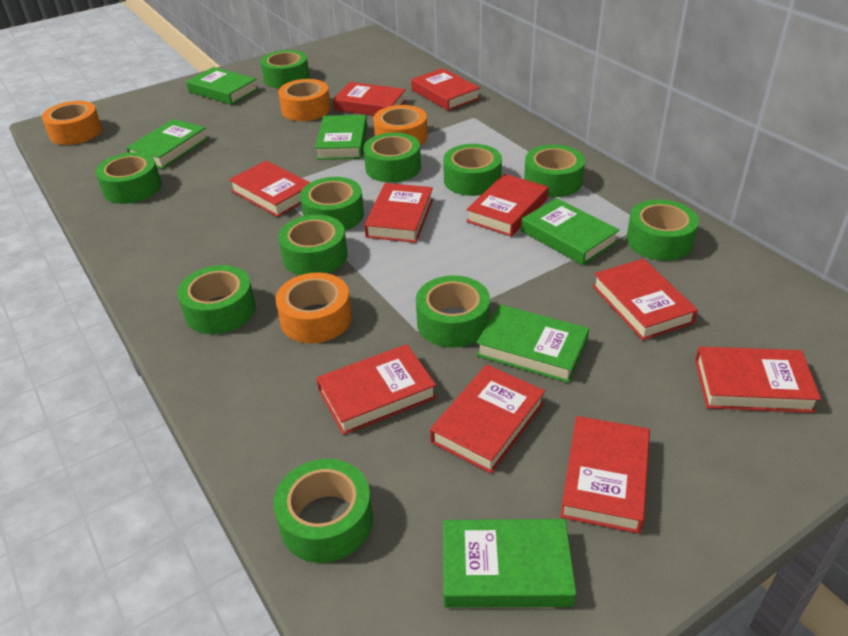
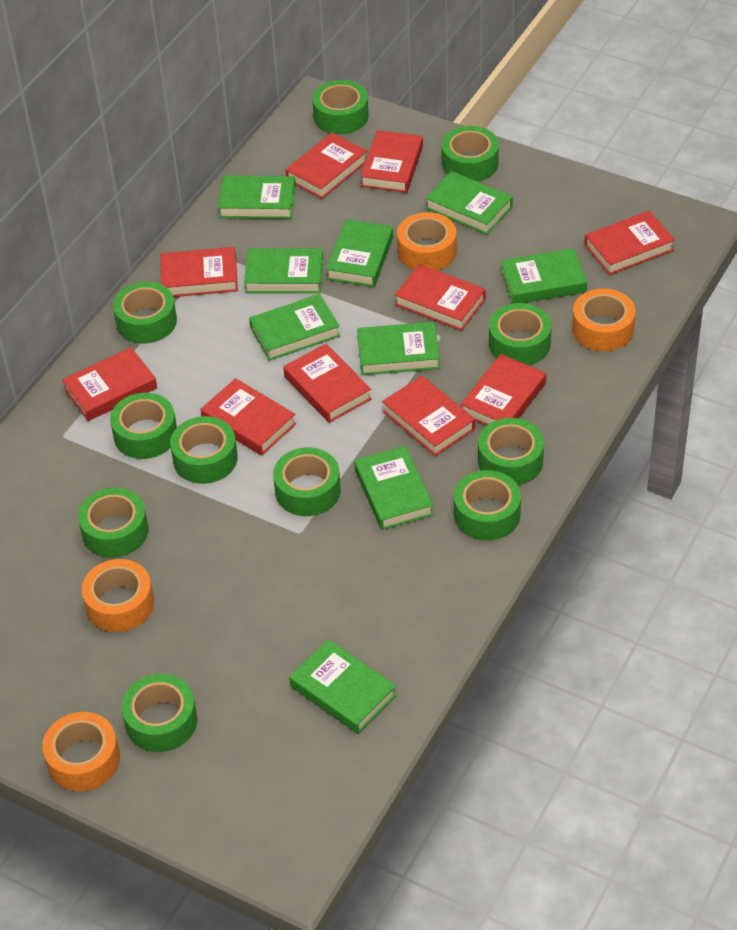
green book: [126,119,208,169] [186,67,258,105] [315,115,367,160] [443,519,576,608] [476,304,589,383] [521,198,620,265] = 6 -> [218,176,296,219] [244,248,323,293] [249,294,340,361] [289,639,396,734] [326,219,393,287] [354,446,434,530] [357,322,440,375] [425,171,513,235] [501,248,587,304] = 9

